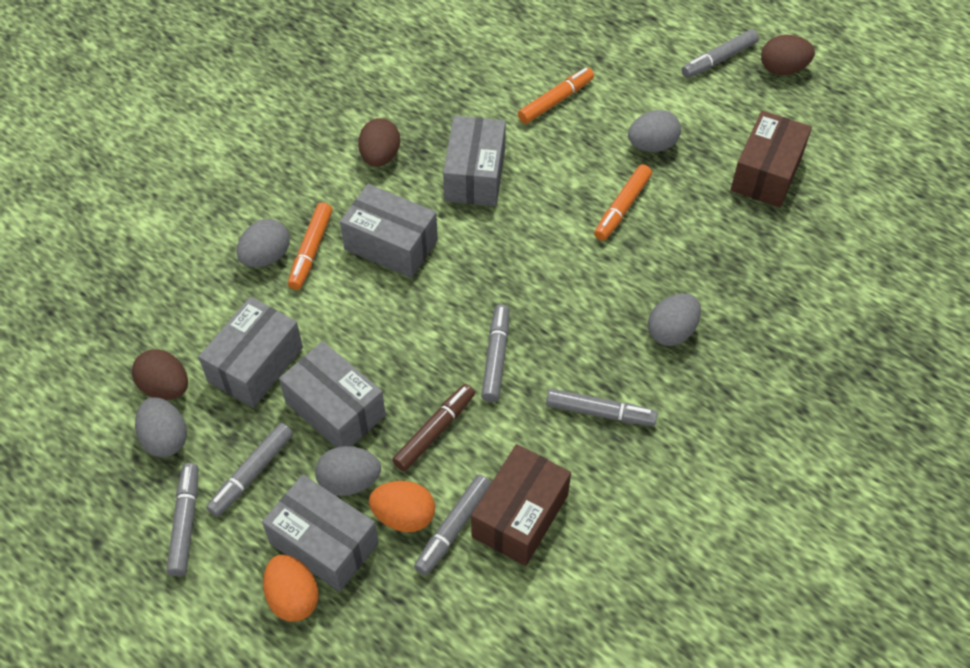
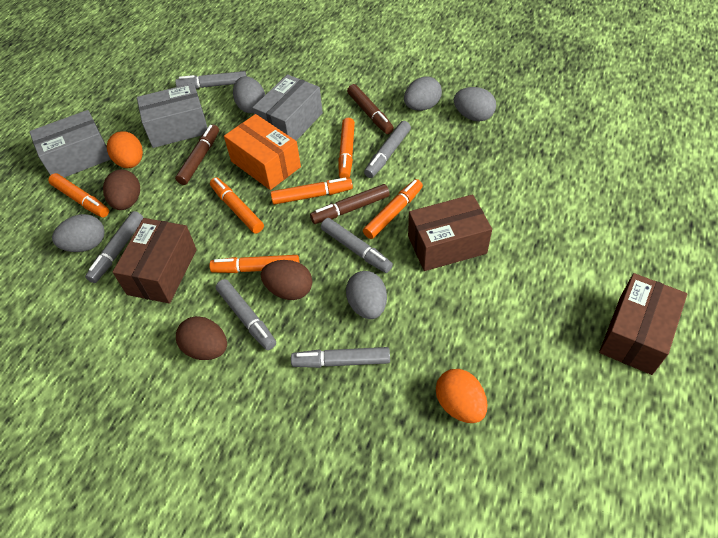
brown box: [471,444,571,566] [731,110,812,208] = 2 -> [113,218,197,304] [408,194,492,271] [599,273,687,375] = 3
brown marker: [392,384,475,471] = 1 -> [175,124,219,185] [310,184,390,224] [347,84,394,134] = 3
grey box: [198,297,303,408] [262,474,379,592] [279,341,386,447] [340,184,438,278] [443,116,506,206] = 5 -> [29,110,111,178] [137,83,208,148] [252,74,323,141] = 3
orange box: none = 0 -> [224,114,301,190] = 1
orange marker: [288,202,332,290] [518,68,594,124] [594,164,652,241] = 3 -> [48,173,109,217] [210,177,264,234] [210,255,299,273] [271,177,353,205] [338,118,355,178] [363,179,423,239] = 6

